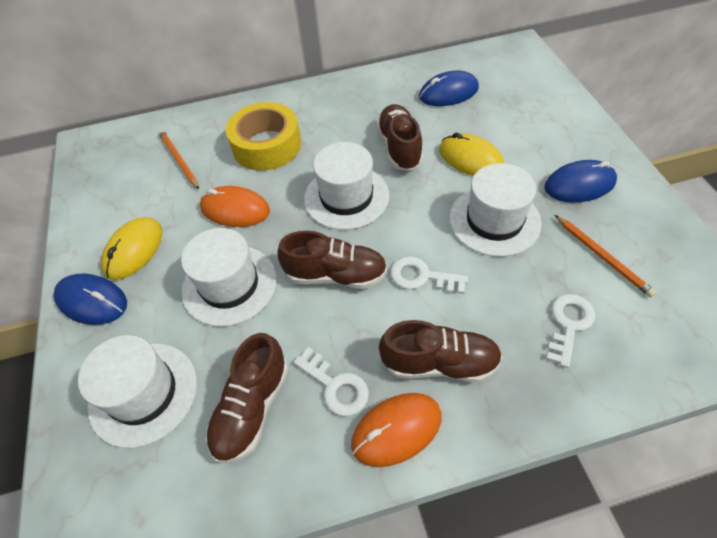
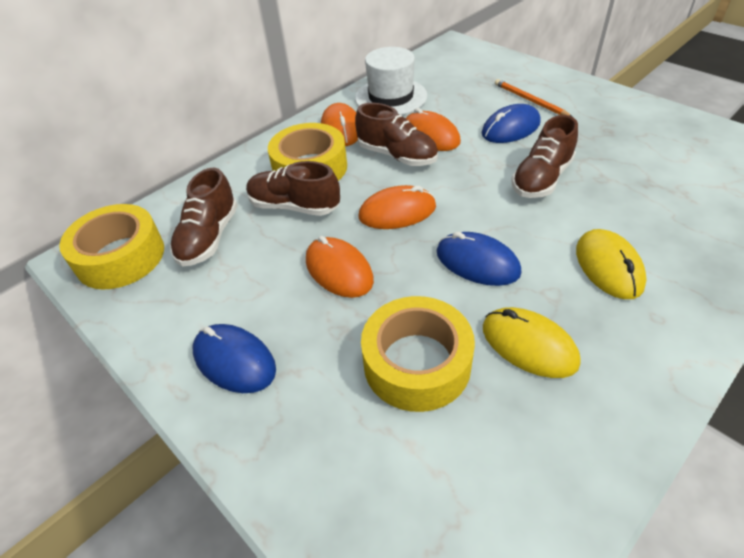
orange mouse: [200,186,270,227] [351,393,441,467] = 2 -> [306,236,374,298] [321,103,358,146] [359,185,436,229] [406,108,461,151] = 4
orange pencil: [158,130,199,189] [555,215,656,297] = 2 -> [495,79,573,117] = 1
white hat: [78,335,197,448] [181,228,277,327] [304,142,389,230] [449,163,542,257] = 4 -> [355,47,427,115] = 1
white key: [293,347,369,416] [390,256,468,294] [546,294,596,368] = 3 -> none = 0
yellow tape: [226,102,301,171] = 1 -> [59,204,164,290] [268,123,347,181] [361,296,475,412] = 3

